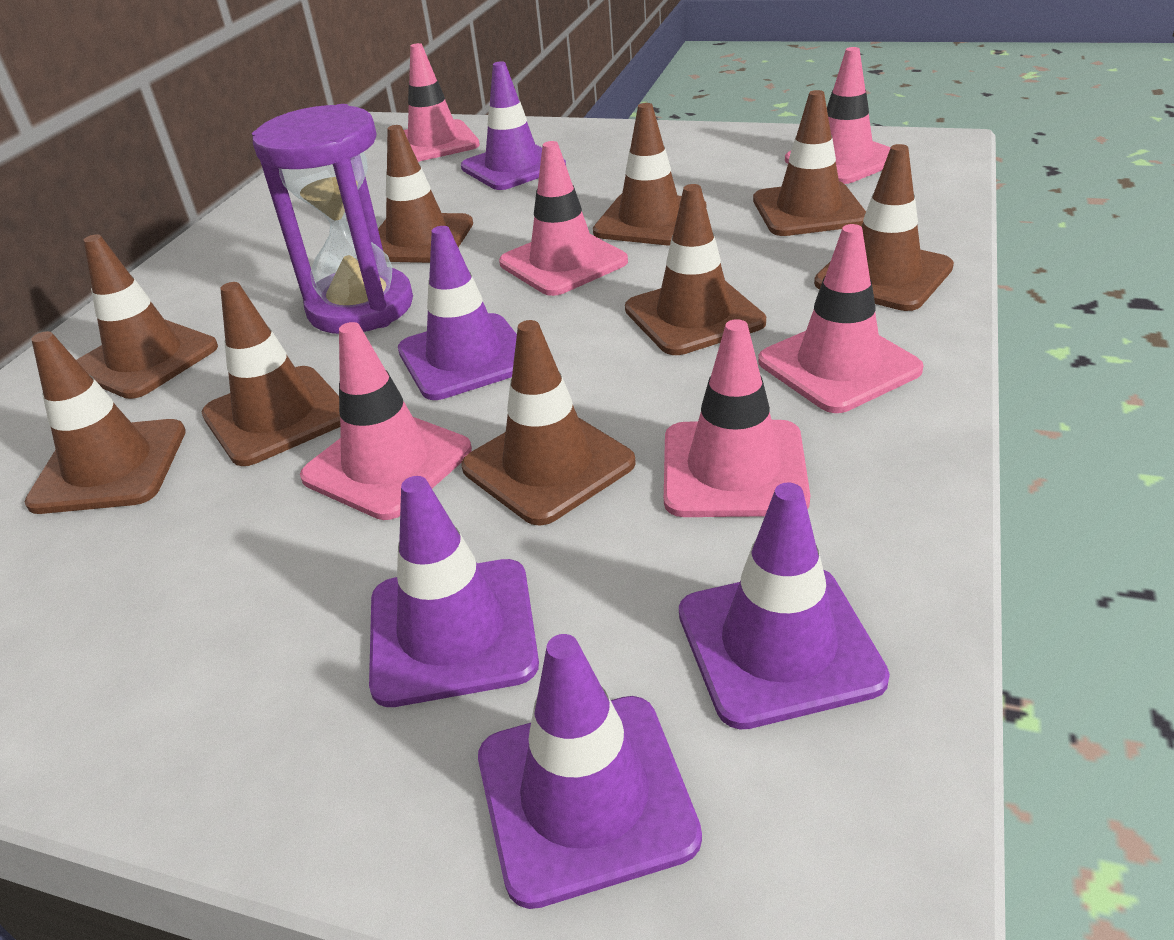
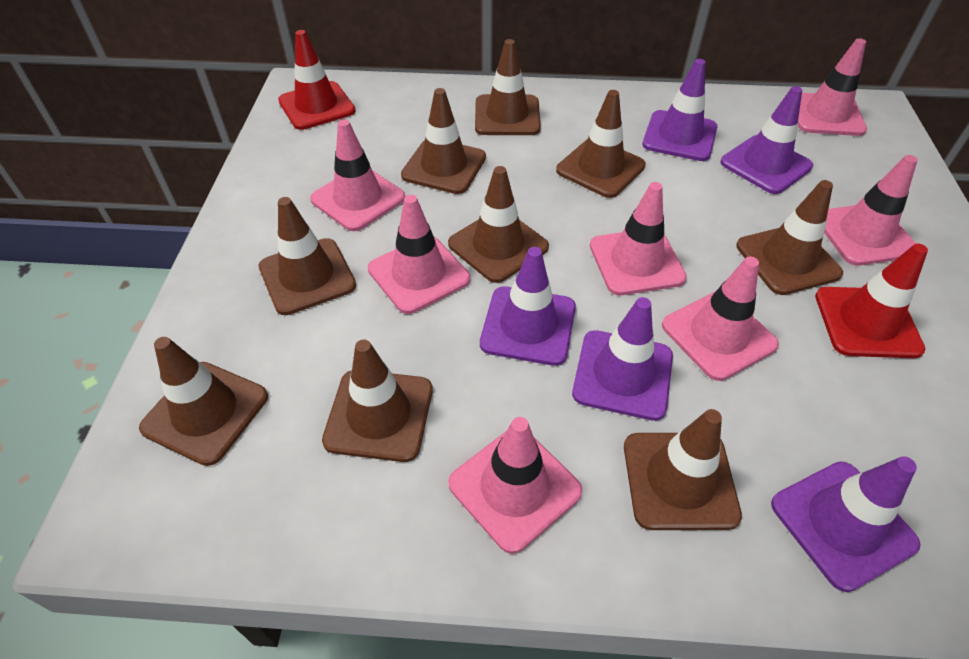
pink traffic cone: [300,322,472,520] [404,43,480,162] [499,141,628,296] [664,319,810,517] [758,224,924,413] [785,47,891,184] = 6 -> [310,119,405,231] [368,195,470,314] [448,417,582,554] [590,182,687,295] [662,256,779,381] [798,38,867,136] [824,155,918,266] = 7
purple hourglass: [252,104,413,334] = 1 -> none = 0
red traffic cone: none = 0 -> [278,30,355,130] [815,243,928,358] = 2

